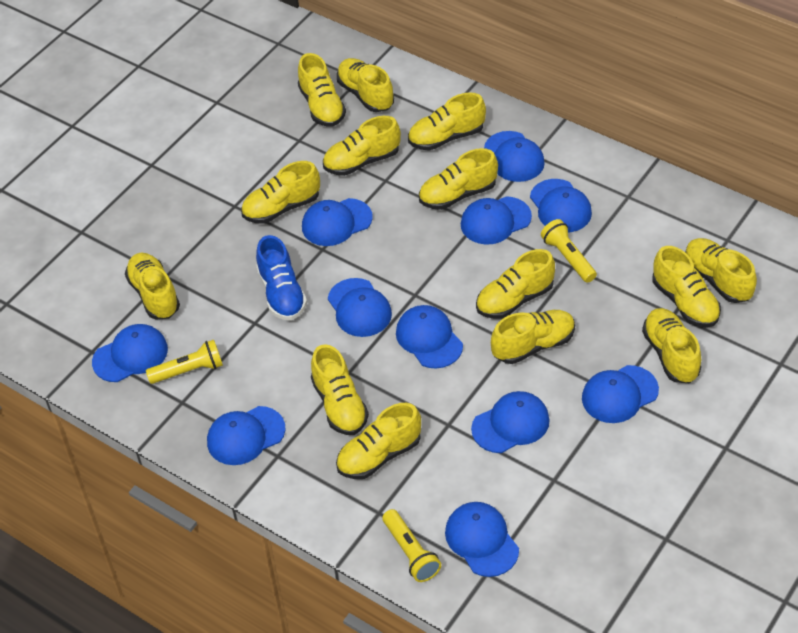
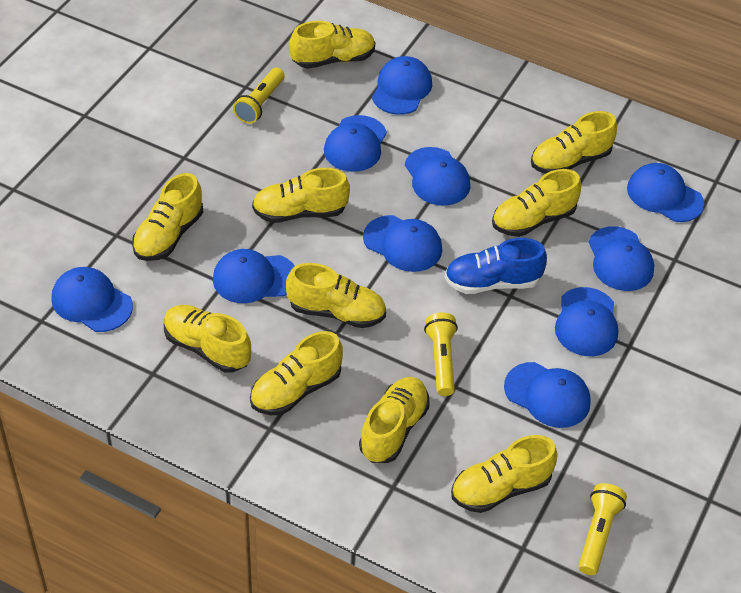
blue cap: [92,324,168,382] [207,406,286,465] [302,198,373,246] [328,278,392,337] [396,305,463,369] [445,502,519,577] [461,196,532,245] [471,391,550,453] [484,131,545,182] [530,179,592,232] [582,365,659,423] = 11 -> [51,267,133,332] [213,249,295,303] [324,115,387,172] [363,215,442,272] [372,56,432,115] [405,147,470,206] [504,362,591,428] [555,287,618,356] [589,226,654,291] [627,163,704,222] = 10
yellow shoe: [125,253,180,320] [241,161,320,224] [298,53,346,126] [311,344,369,435] [323,116,401,176] [336,403,421,479] [337,58,394,112] [408,92,486,151] [419,148,498,210] [476,249,555,319] [491,310,575,364] [642,308,701,383] [652,246,721,327] [685,238,757,303] = 14 -> [132,173,203,261] [164,305,251,373] [250,331,343,415] [252,168,350,223] [286,263,386,328] [290,21,376,69] [359,377,430,463] [451,435,558,513] [492,169,581,237] [531,111,617,174] = 10

